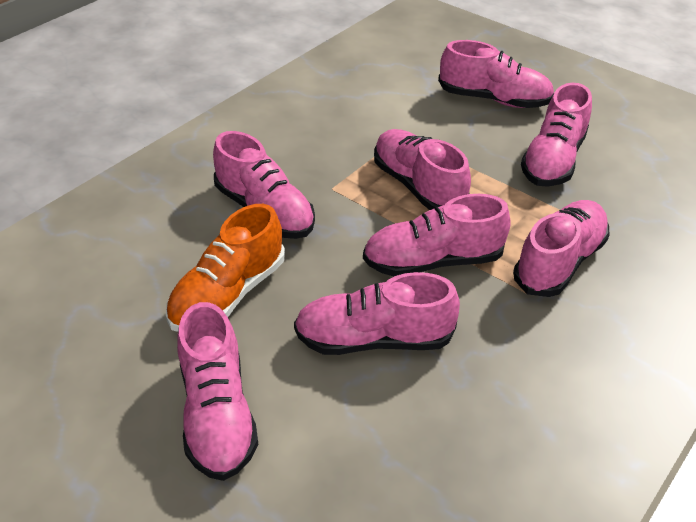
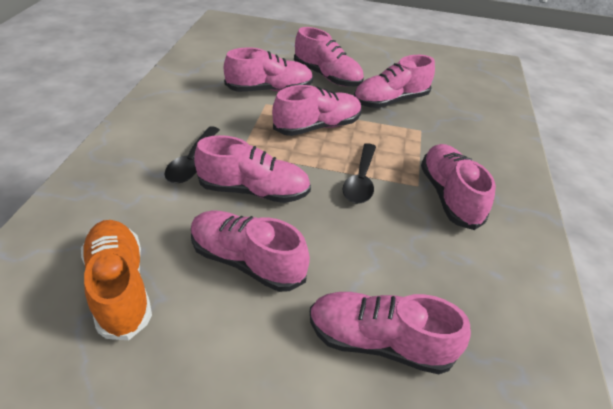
black spoon: none = 0 -> [165,126,220,183] [343,143,376,204] = 2

